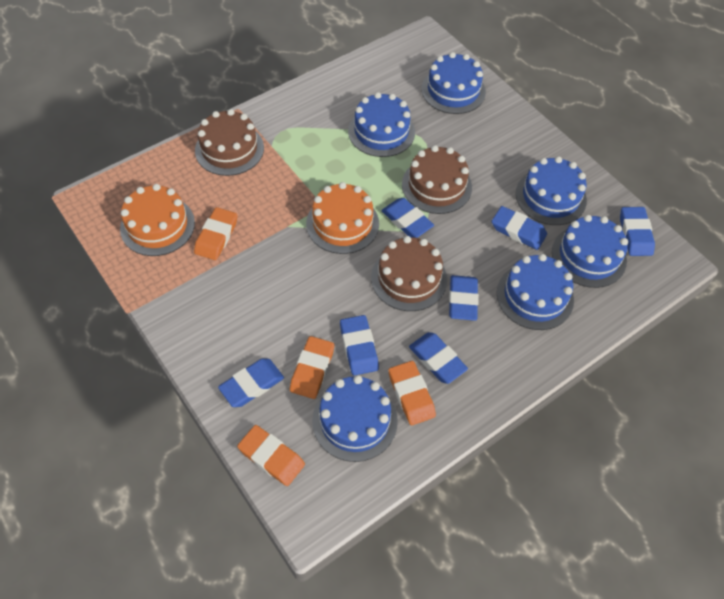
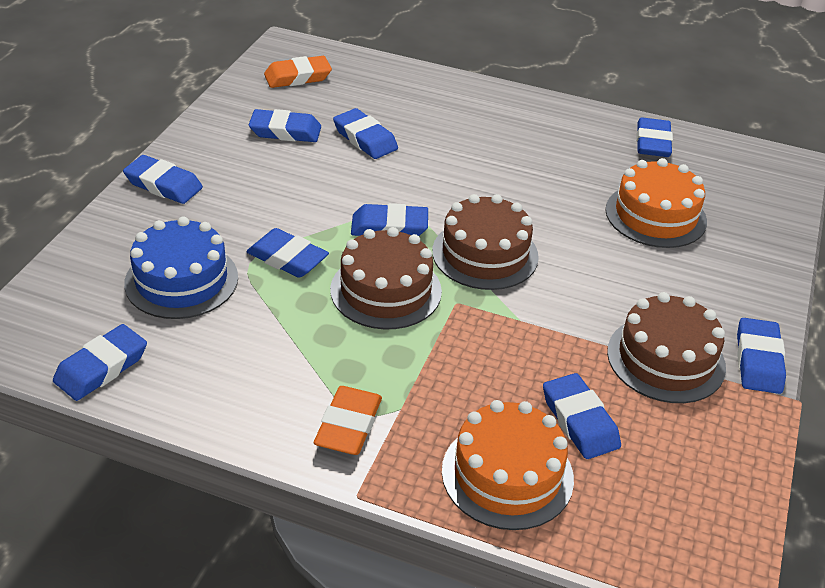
blue cake: [312,375,398,462] [348,92,415,157] [421,52,486,114] [497,254,574,330] [516,156,587,225] [552,215,628,288] = 6 -> [124,216,238,319] = 1
blue eraser: [218,358,284,407] [340,315,379,376] [381,198,434,238] [409,332,468,384] [449,275,479,321] [492,206,547,250] [620,207,655,256] = 7 -> [53,324,147,401] [123,155,203,204] [246,228,329,278] [249,109,321,142] [333,108,398,159] [351,203,428,236] [543,373,621,459] [636,117,673,157] [737,318,786,394] = 9
orange eraser: [194,207,238,260] [237,425,305,486] [290,336,334,399] [388,361,436,425] = 4 -> [264,56,332,88] [314,386,382,455] = 2

